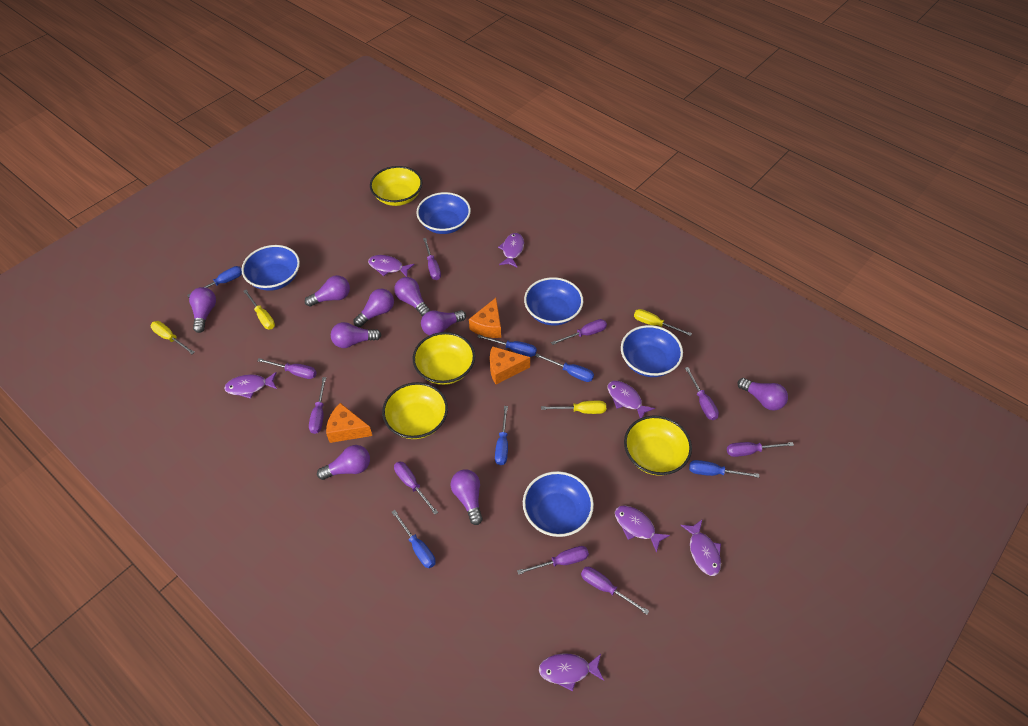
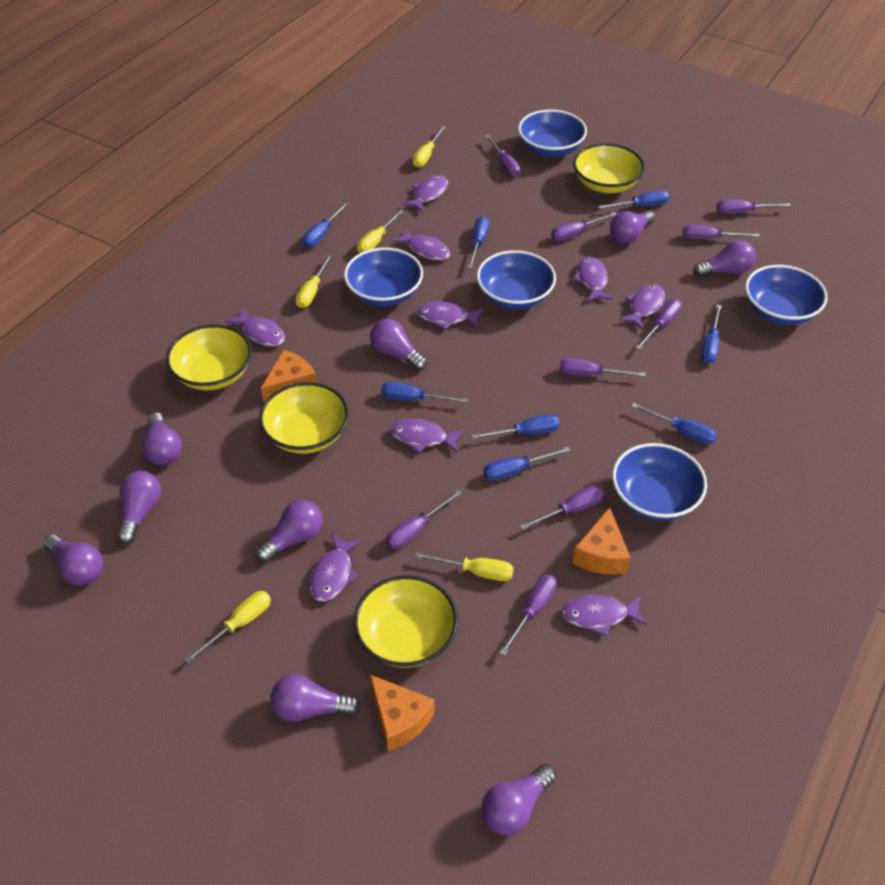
blue screwdriver: [187,266,242,297] [392,510,436,568] [477,335,537,357] [495,406,508,465] [535,354,594,382] [689,460,759,478] = 6 -> [302,202,349,247] [381,382,468,403] [468,216,489,268] [472,414,560,439] [484,447,571,481] [598,190,669,209] [631,403,717,444] [701,305,722,364] = 8
purple fish: [224,372,277,399] [368,255,414,277] [498,233,524,268] [539,653,604,691] [608,381,655,418] [615,505,670,553] [680,520,721,576] = 7 -> [226,308,285,347] [310,533,362,601] [390,419,464,453] [392,229,450,261] [402,175,448,213] [417,302,483,330] [562,595,647,636] [573,257,612,302] [619,284,665,330] = 9
yellow screwdriver: [151,321,195,354] [243,290,275,329] [541,401,606,414] [634,309,692,336] = 4 -> [184,591,271,664] [296,254,333,308] [357,209,404,253] [413,126,446,167] [415,552,514,581] = 5

